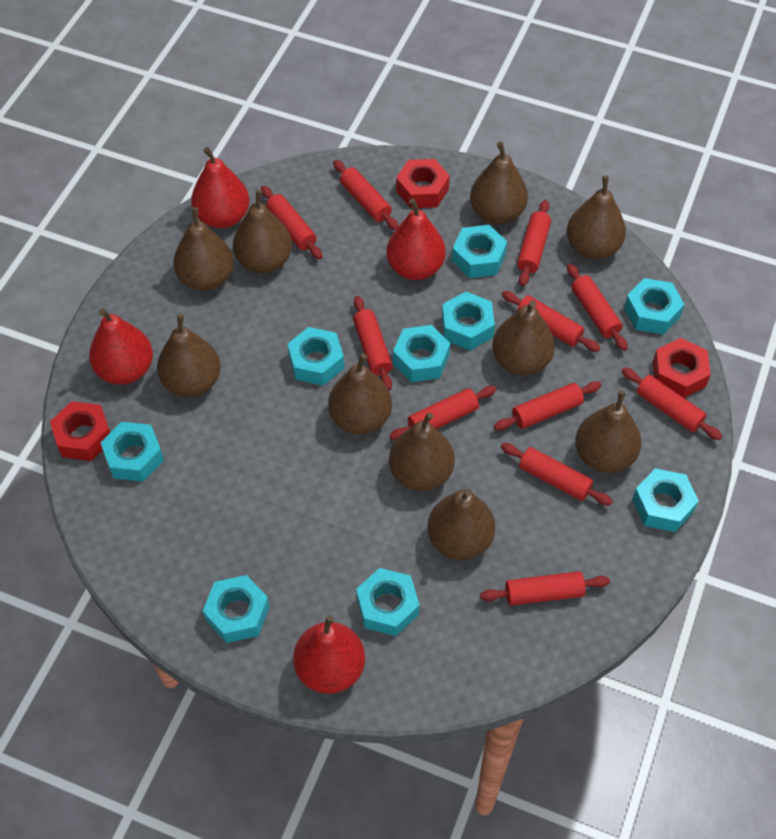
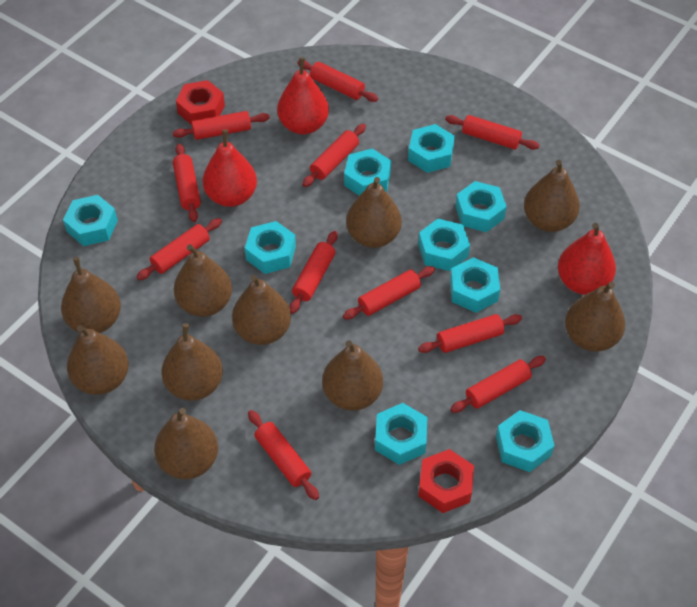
red nut: [50,401,110,461] [396,159,450,208] [653,338,711,398] = 3 -> [176,80,225,125] [418,449,474,513] = 2
red pear: [89,309,153,385] [191,147,249,228] [293,615,365,694] [386,198,446,280] = 4 -> [203,129,257,207] [277,57,329,135] [558,223,616,295] = 3

